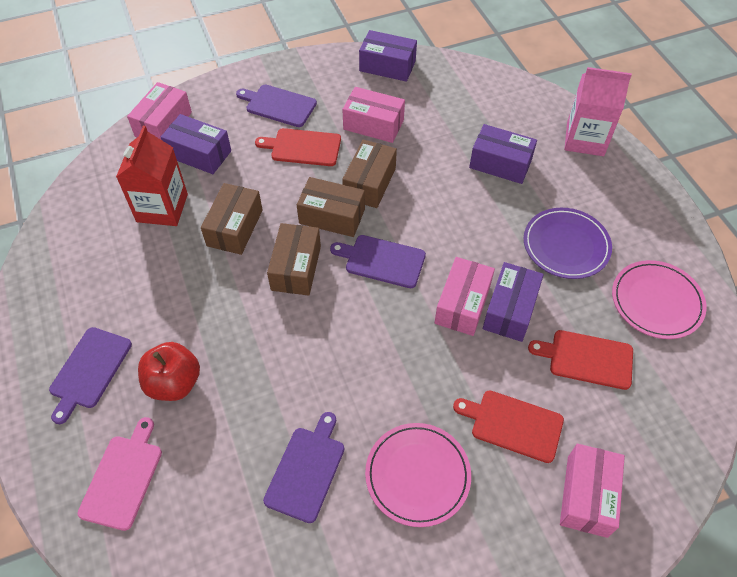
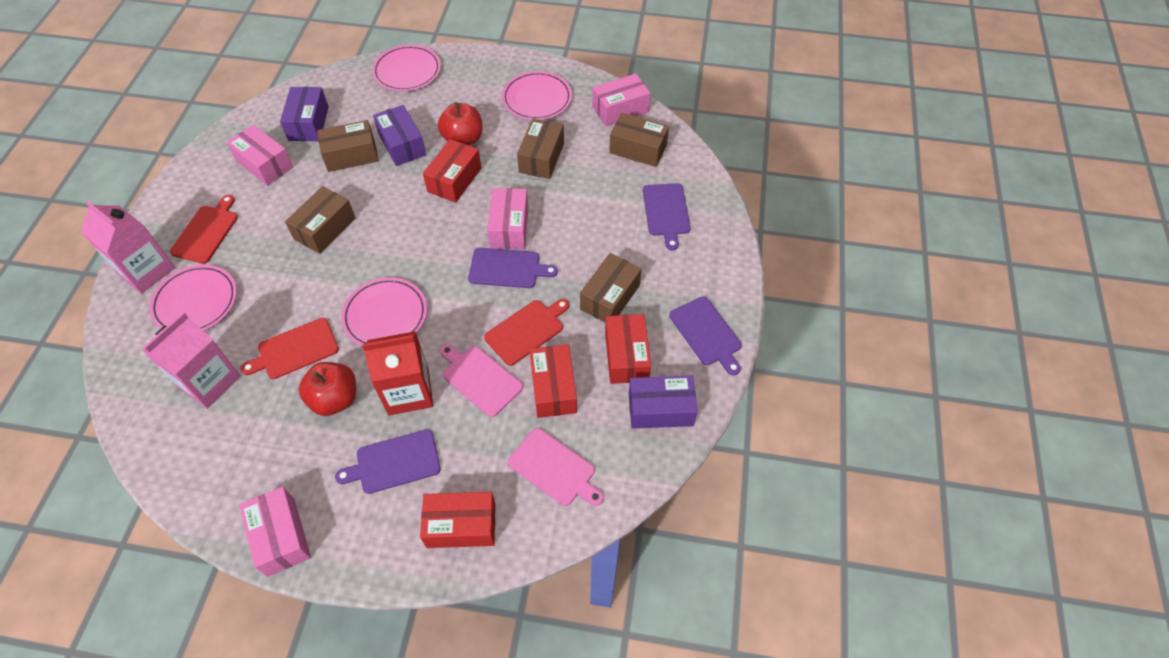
brown box: [201,183,263,255] [267,223,321,296] [297,177,365,237] [342,139,397,208] = 4 -> [285,186,355,254] [317,120,379,172] [517,118,564,179] [580,253,641,323] [609,113,669,167] = 5
pink carton: [564,67,632,156] = 1 -> [81,201,175,294] [143,312,241,409] = 2
pink cutting board: [78,417,162,531] = 1 -> [440,344,523,417] [508,428,604,506] = 2
pink plate: [365,423,471,527] [612,260,707,339] = 2 -> [149,265,237,331] [341,277,427,346] [372,45,441,91] [502,71,572,120] = 4
purple box: [161,114,231,174] [359,30,417,82] [469,124,537,184] [483,262,544,342] = 4 -> [280,87,329,141] [373,105,426,166] [629,376,698,429] = 3
purple plate: [524,208,612,279] = 1 -> none = 0
red apple: [138,342,200,401] = 1 -> [299,362,356,416] [438,102,482,146] = 2
red box: none = 0 -> [420,492,496,548] [423,139,481,203] [529,344,577,418] [605,314,651,384] = 4

